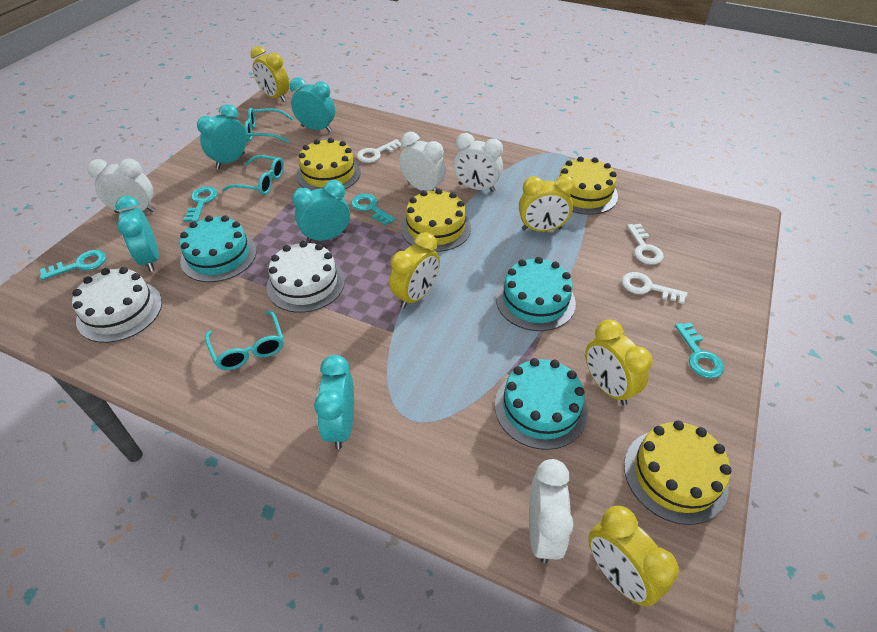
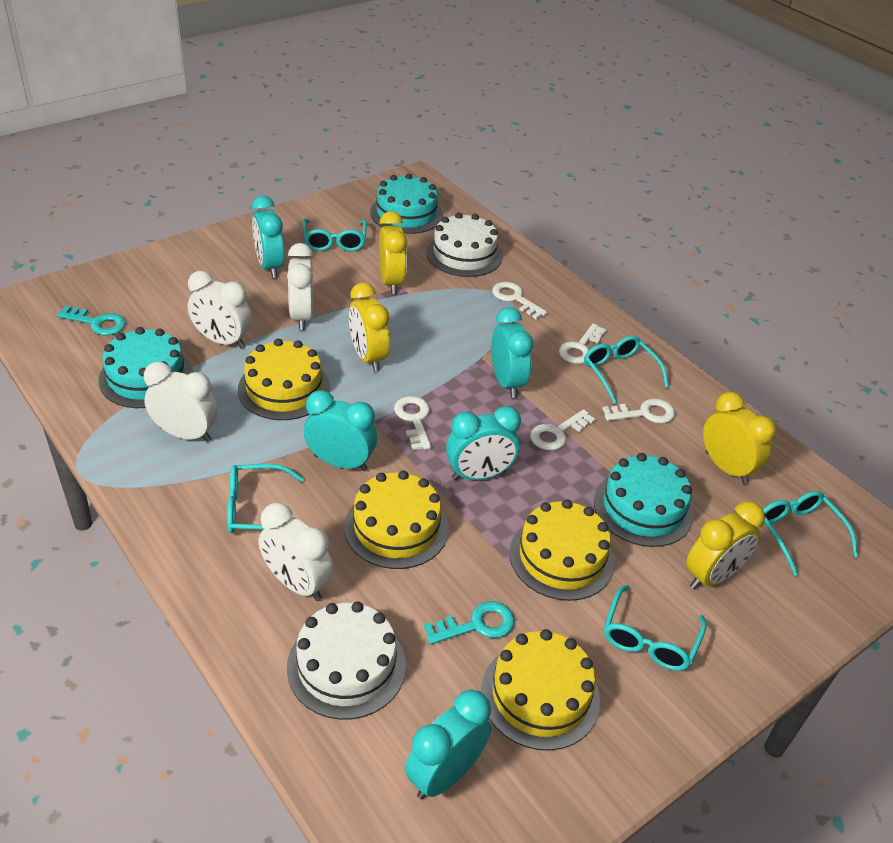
turquoise glasses: [205,311,284,370] [222,155,284,195] [245,108,293,143] = 3 -> [227,464,304,533] [302,219,367,251] [584,336,669,404] [604,585,707,671] [763,491,858,576] = 5
turquoise key: [40,250,106,280] [184,186,218,222] [351,194,395,226] [675,322,724,378] = 4 -> [57,305,126,335] [424,601,514,645] = 2
white key: [357,139,402,163] [622,272,687,304] [627,224,664,265] = 3 -> [394,396,431,450] [492,282,548,319] [530,409,596,450] [559,324,607,364] [602,398,675,424] = 5
yellow clock: [251,46,289,102] [389,232,440,309] [519,175,576,232] [585,319,653,405] [588,506,679,606] = 5 -> [349,283,390,372] [379,211,407,294] [686,501,765,590] [703,392,776,484] = 4

